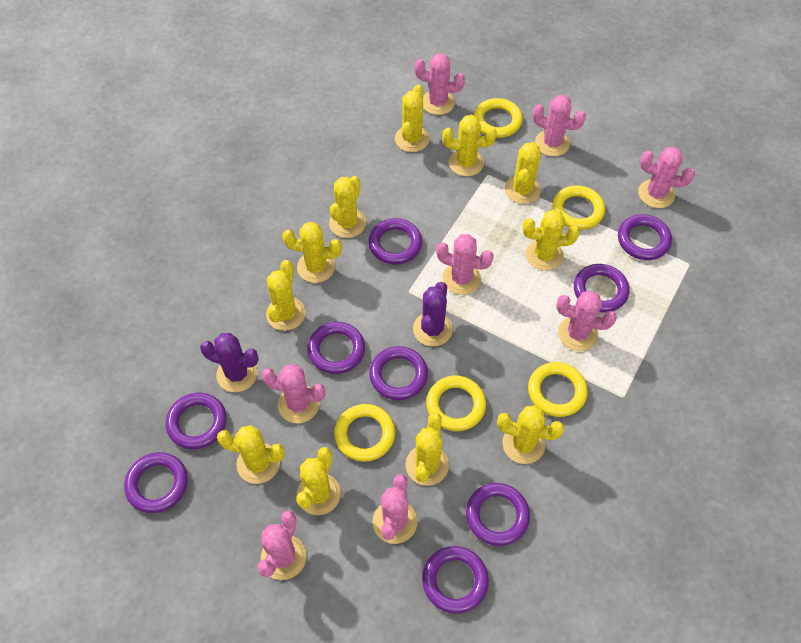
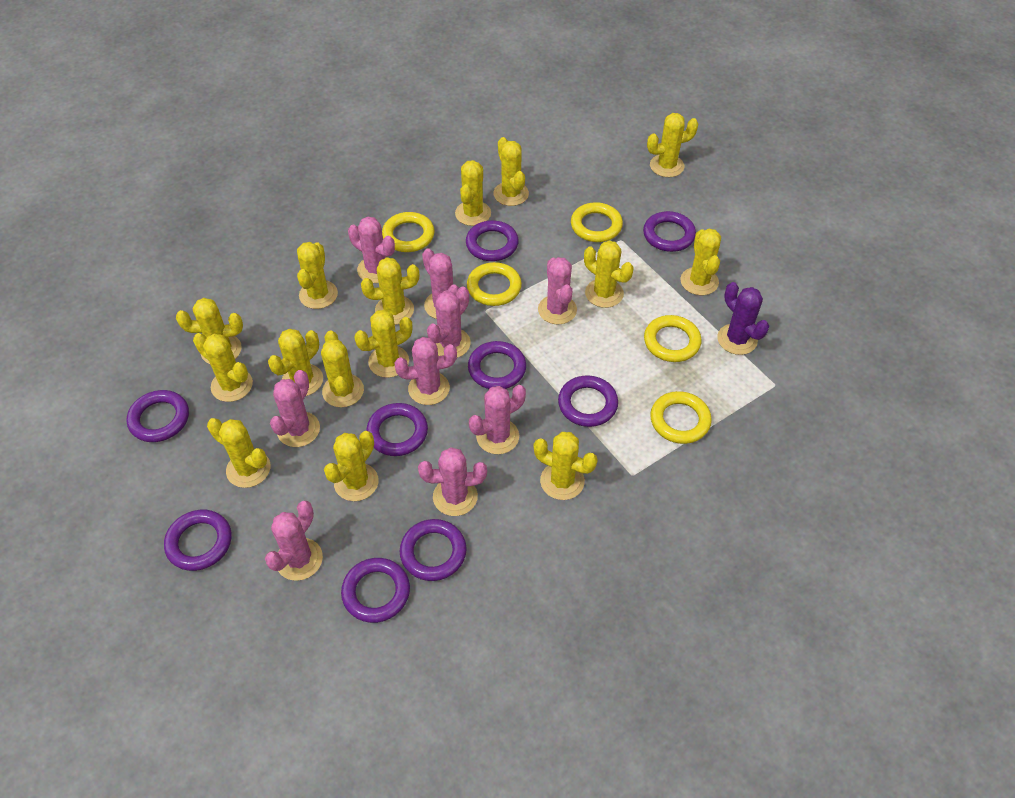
pink cactus: [257,510,307,580] [261,364,326,423] [372,474,417,544] [414,53,465,115] [436,234,494,295] [532,95,586,156] [556,291,617,351] [638,147,695,208] = 8 -> [265,501,323,581] [270,370,320,447] [348,217,395,283] [394,337,457,405] [418,447,487,516] [422,249,459,319] [427,287,471,358] [469,385,526,454] [538,257,577,325] = 9
purple cactus: [200,333,259,392] [413,282,453,346] = 2 -> [717,282,769,355] = 1
yellow cactus: [217,425,285,484] [266,260,306,331] [282,222,342,283] [296,447,341,515] [329,176,366,238] [395,85,430,152] [406,413,449,486] [442,115,497,176] [497,405,564,464] [505,142,541,204] [523,209,580,271] = 11 -> [176,298,243,364] [193,333,253,402] [207,418,271,488] [268,329,323,396] [297,242,338,309] [321,330,364,407] [324,431,378,501] [354,310,412,378] [361,257,419,325] [455,160,491,226] [494,137,529,206] [534,432,598,500] [584,240,634,308] [647,113,698,177] [680,229,721,295] = 15

